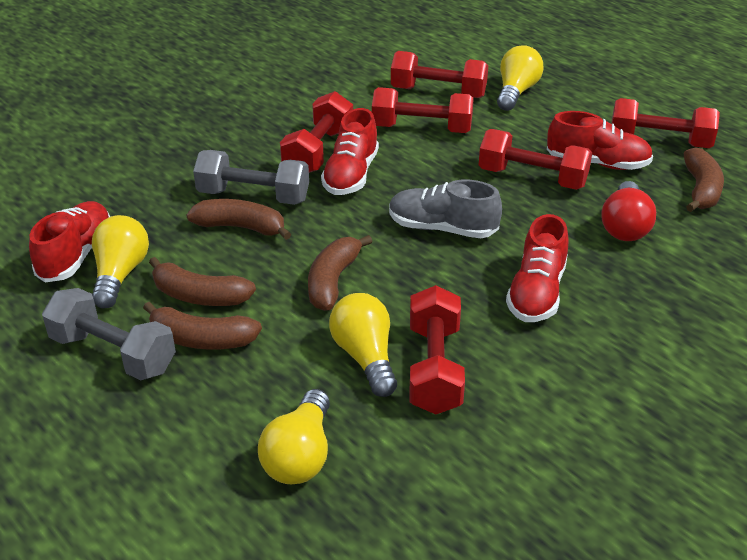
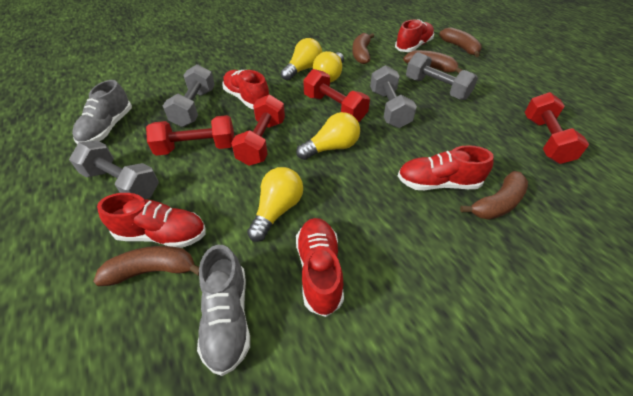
grey dumbbell: [42,288,176,380] [193,150,309,205] = 2 -> [69,141,159,199] [163,64,215,127] [370,65,417,128] [406,52,478,100] = 4
grey shoe: [389,179,502,238] = 1 -> [72,80,132,144] [197,245,250,376] = 2
red dumbbell: [280,91,353,173] [372,87,474,133] [391,51,488,98] [410,285,465,414] [479,129,592,190] [611,98,720,148] = 6 -> [146,115,234,156] [231,95,285,166] [303,69,370,122] [525,92,589,164] = 4
red light bulb: [601,181,656,241] = 1 -> none = 0
red shoe: [29,201,110,282] [321,108,379,195] [506,214,568,322] [547,111,653,170] = 4 -> [97,193,206,248] [222,70,269,109] [296,218,344,317] [395,19,434,52] [398,145,494,190] = 5

